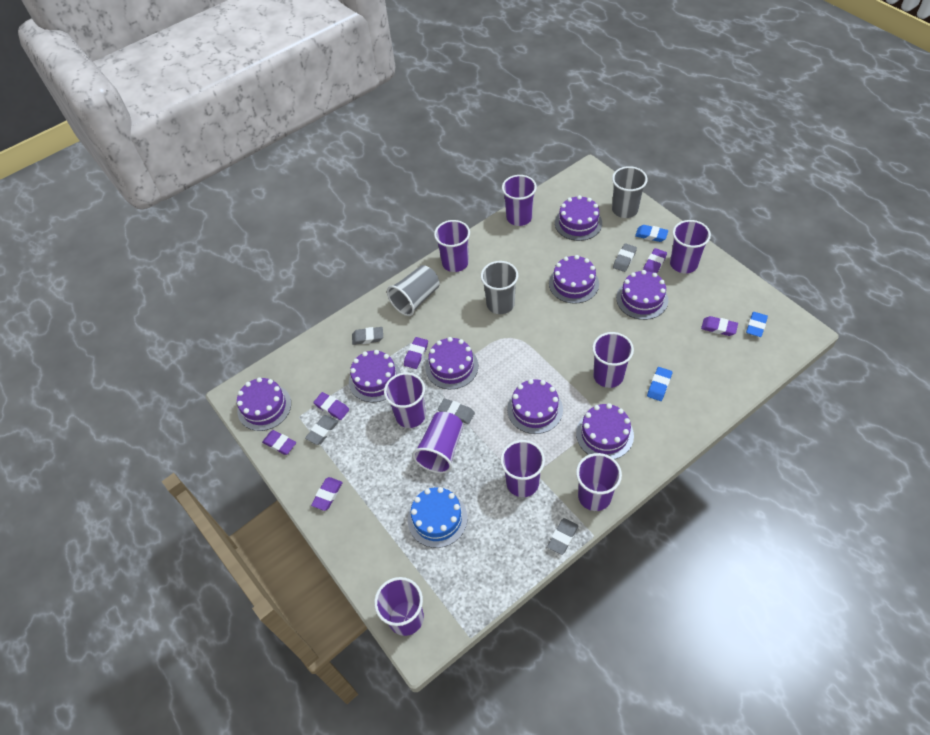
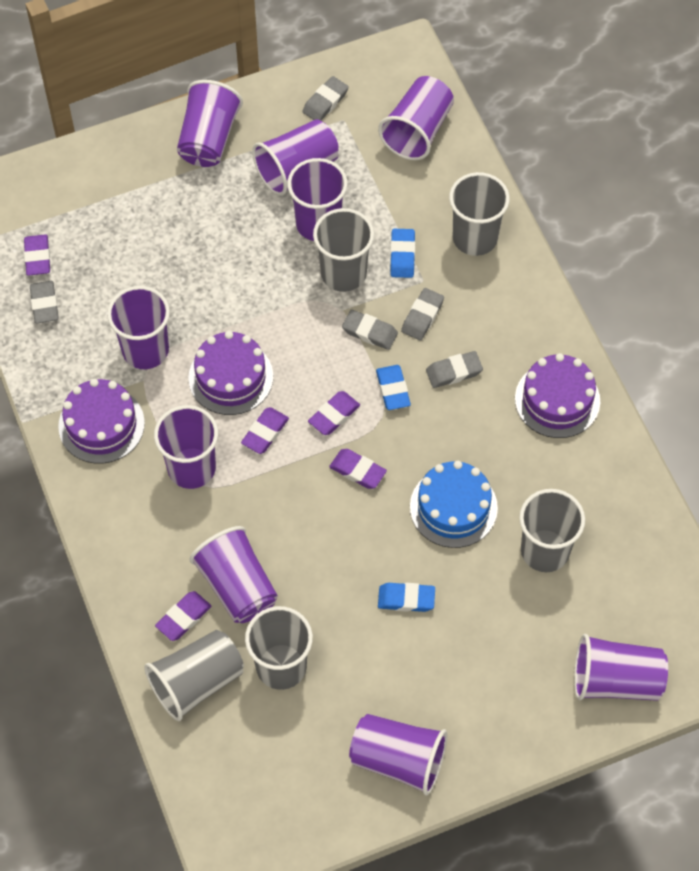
grey cup: [387,265,440,316] [481,261,518,314] [612,166,648,218] = 3 -> [144,630,244,721] [245,606,313,690] [313,208,374,292] [449,172,510,256] [519,489,585,572] = 5
purple cake: [237,377,291,431] [349,350,401,402] [426,337,478,389] [507,379,563,434] [549,255,599,304] [555,195,602,241] [576,403,634,459] [616,270,668,320] = 8 -> [58,379,145,464] [188,331,273,415] [515,353,600,438] = 3
purple eraser: [262,430,296,455] [311,477,343,511] [313,392,349,420] [404,337,428,369] [643,248,667,273] [701,316,738,336] = 6 -> [24,234,50,276] [155,591,211,641] [241,407,289,454] [308,391,360,435] [329,449,387,489] = 5

